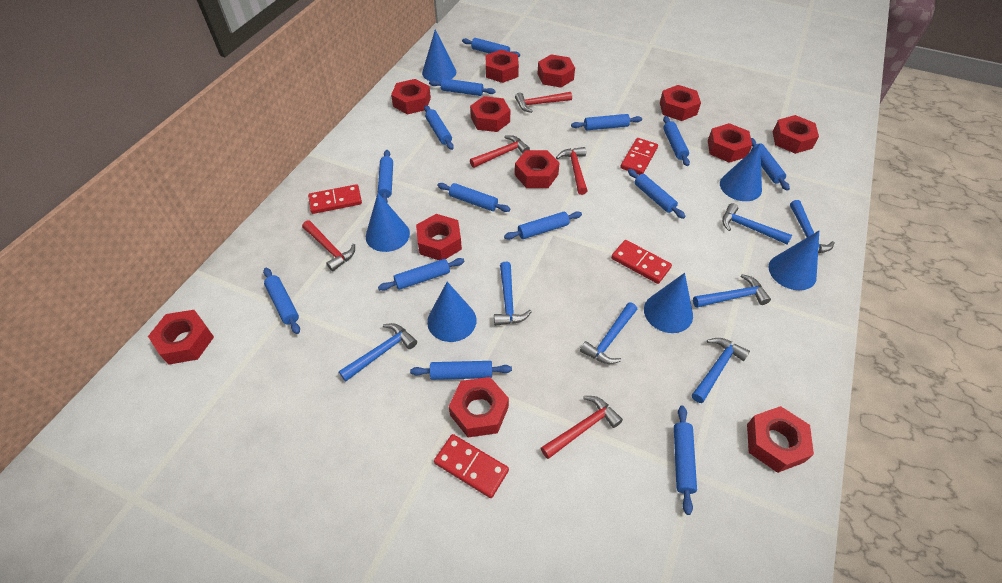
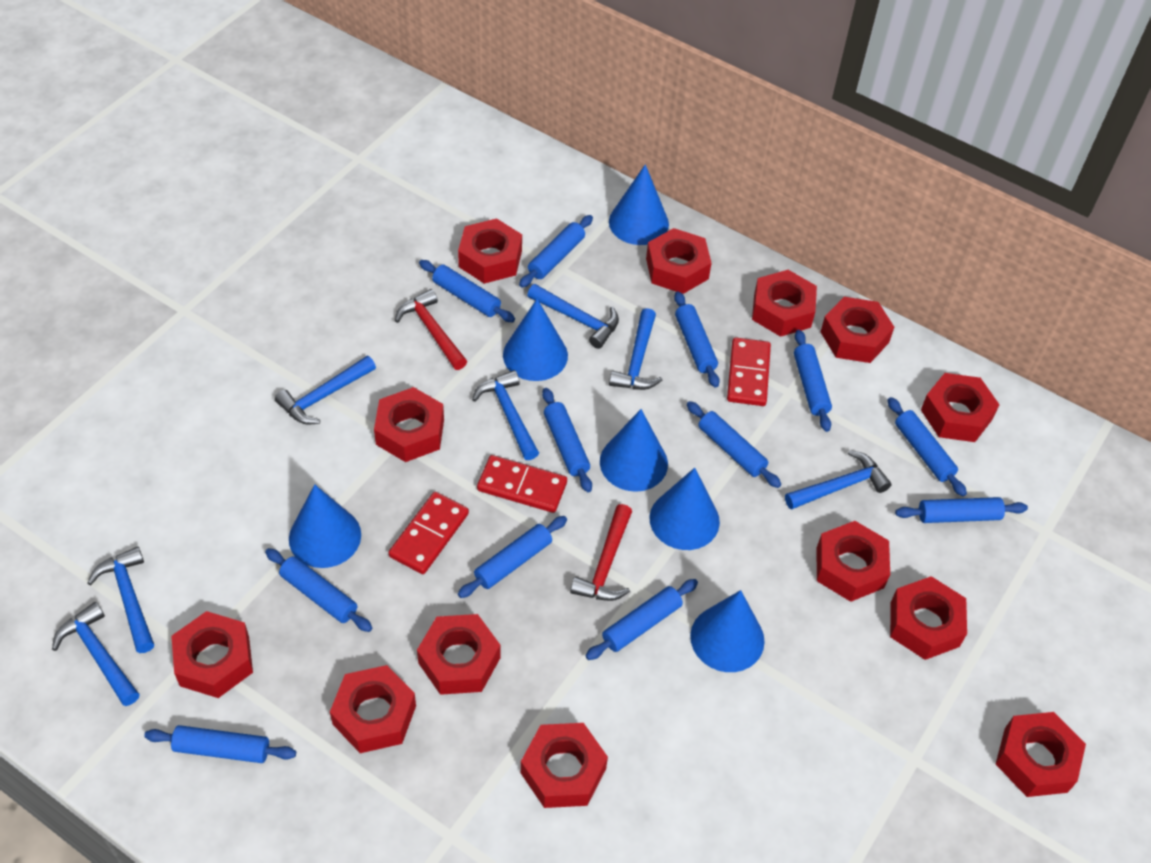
blue rolling pin: [263,268,300,334] [378,150,393,202] [378,258,465,291] [410,361,512,380] [424,105,454,150] [429,78,496,96] [437,183,510,212] [462,38,520,57] [504,211,582,240] [571,114,642,130] [628,169,686,219] [663,116,690,166] [674,406,697,515] [751,138,790,191] = 14 -> [144,725,296,763] [265,548,372,632] [419,260,515,322] [458,516,567,598] [519,215,593,288] [542,388,592,492] [585,579,698,660] [674,291,720,388] [687,401,781,488] [794,330,832,432] [888,397,967,496] [895,497,1028,523] = 12
red domino: [308,184,362,214] [434,434,509,498] [611,240,672,284] [620,138,658,175] = 4 -> [389,492,469,574] [477,455,567,513] [727,337,771,406] = 3
red hammer: [302,220,355,271] [470,135,530,168] [515,92,572,113] [541,396,623,459] [556,147,588,195] = 5 -> [395,289,467,370] [570,504,632,601] = 2
red nut: [148,310,214,364] [391,79,431,114] [416,214,462,260] [449,377,509,437] [470,96,510,132] [486,49,519,83] [515,150,560,188] [538,54,575,87] [660,85,701,121] [708,123,752,163] [747,406,814,473] [773,115,819,154] = 12 -> [171,611,253,698] [330,665,416,753] [374,387,444,462] [417,614,500,695] [458,218,522,284] [521,723,608,808] [646,228,711,294] [752,270,817,337] [817,521,890,602] [821,297,894,363] [890,576,967,660] [921,373,999,442] [996,712,1086,797] = 13

